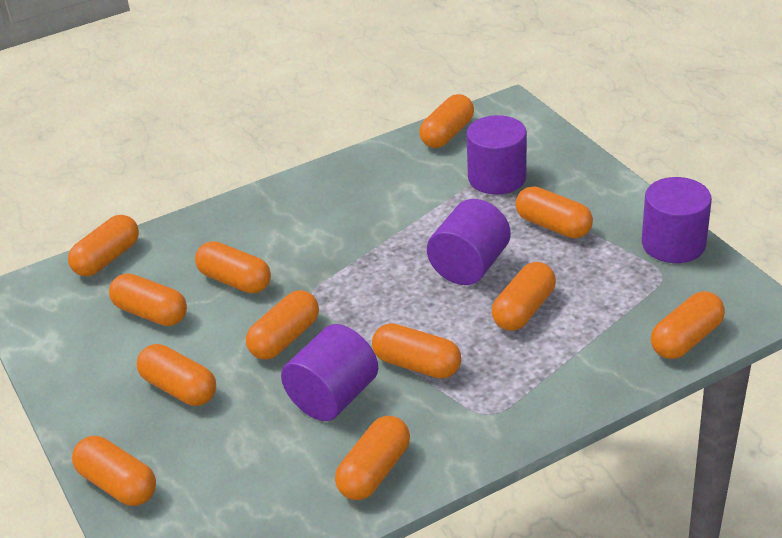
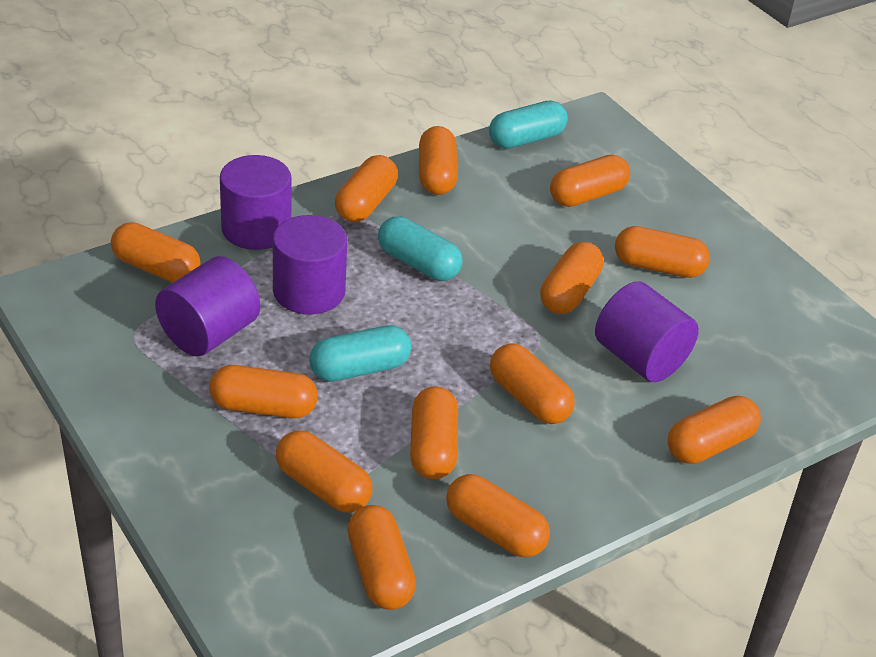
orange capsule: [68,215,139,276] [72,436,156,506] [109,273,187,326] [137,344,216,406] [195,241,271,294] [246,290,319,360] [335,416,410,500] [372,323,461,379] [419,94,474,148] [492,262,556,331] [515,186,593,238] [651,291,725,359] = 12 -> [111,222,201,283] [209,365,318,418] [276,430,373,513] [335,155,398,222] [347,505,416,610] [410,386,458,479] [419,126,458,195] [446,474,550,557] [490,344,575,424] [540,242,603,314] [550,155,630,207] [615,226,710,278] [668,396,761,464] = 13
turquoise capsule: none = 0 -> [309,325,411,382] [378,216,463,281] [489,100,568,149] = 3

